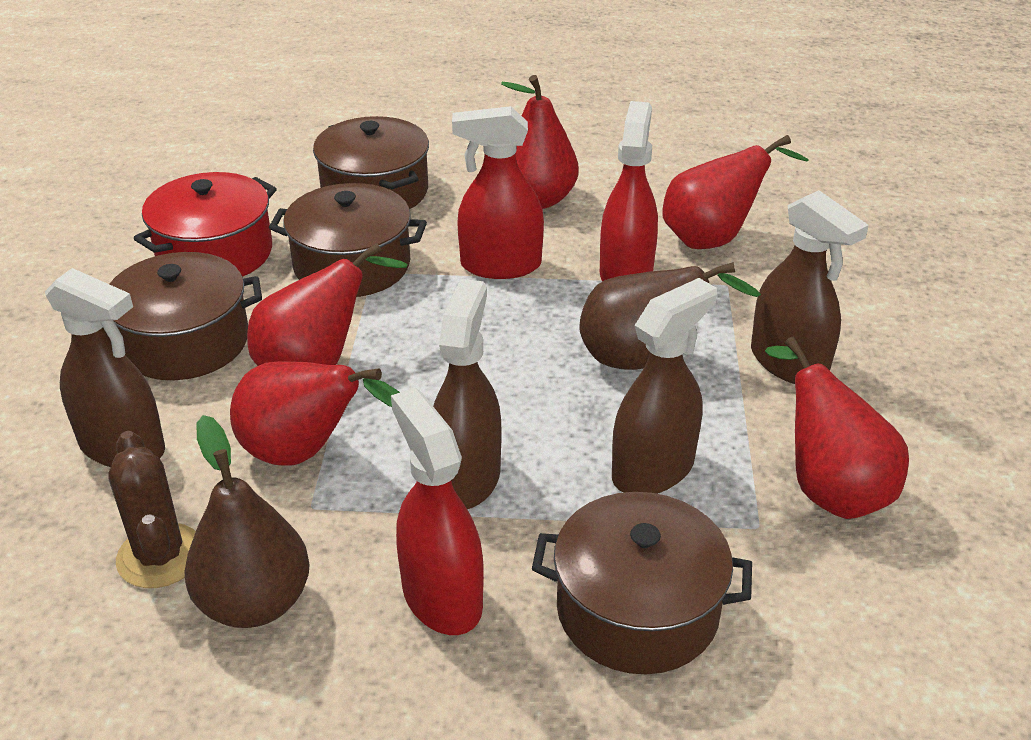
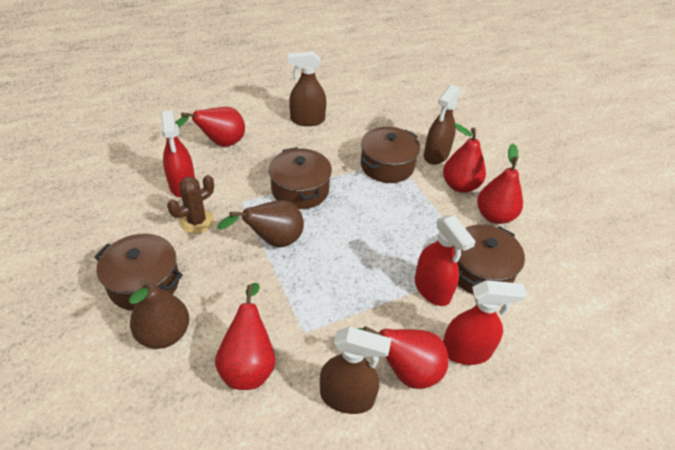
brown spray bottle: [45,268,165,467] [433,279,501,509] [612,278,717,494] [751,190,869,384] = 4 -> [288,51,326,126] [320,326,391,414] [424,84,461,165] = 3
red pot: [134,172,277,277] = 1 -> none = 0

